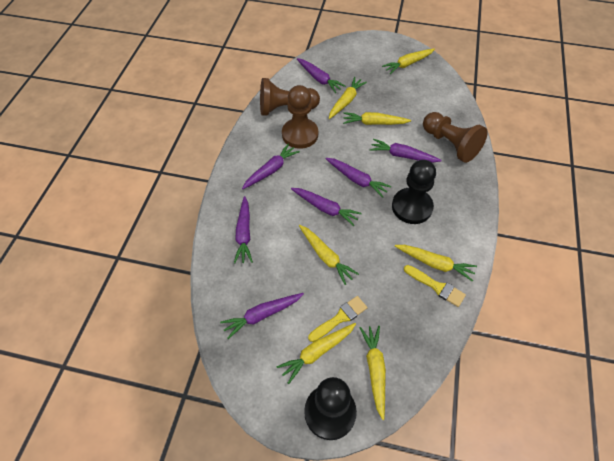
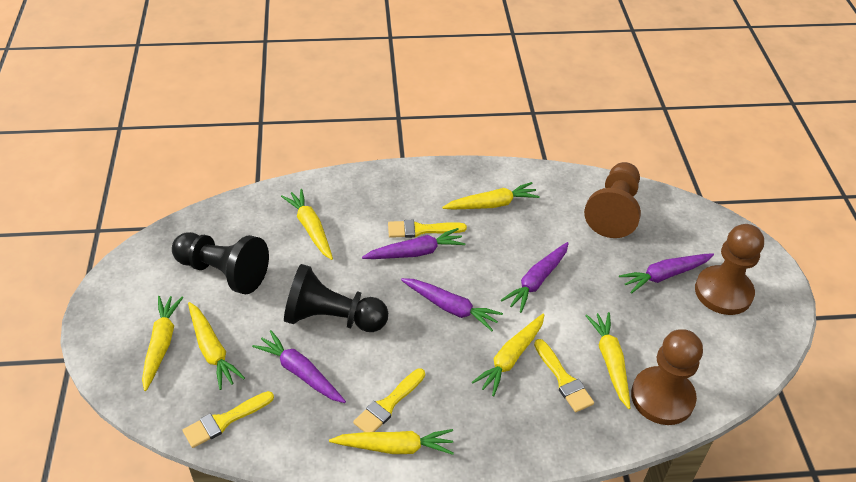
purple carrot: [220,293,304,339] [234,196,253,264] [242,143,300,189] [291,188,362,226] [297,58,345,93] [325,158,391,198] [370,139,442,162] = 7 -> [252,330,346,403] [362,228,466,259] [401,278,503,331] [501,242,569,313] [619,253,714,294] = 5
yellow brush: [308,296,368,342] [404,265,466,307] = 2 -> [183,391,274,448] [353,368,425,432] [388,220,467,238] [534,339,594,412] = 4

